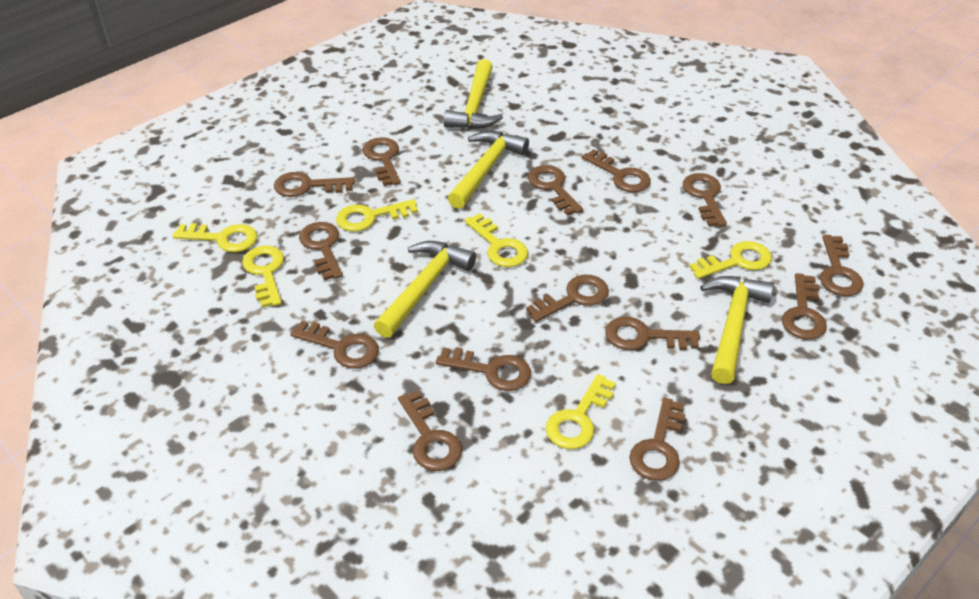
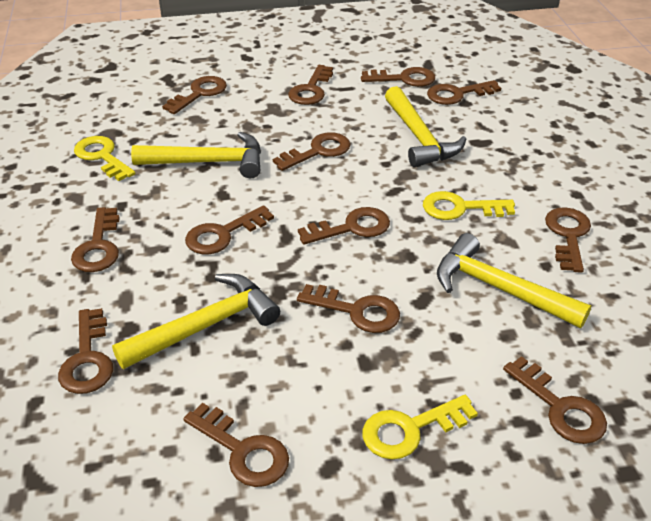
brown key: [274,172,354,197] [290,321,379,369] [299,222,343,280] [363,137,401,186] [398,391,462,471] [436,347,531,391] [526,275,609,322] [528,165,583,216] [582,149,651,192] [605,317,700,350] [629,398,686,481] [683,173,727,226] [782,273,827,340] [820,235,864,296] = 14 -> [58,308,113,394] [71,207,119,272] [162,76,227,114] [183,403,289,487] [185,205,274,254] [273,132,351,171] [288,65,333,105] [297,284,400,333] [298,207,390,245] [361,67,435,87] [427,80,501,105] [503,356,607,444] [545,207,591,273] = 13
yellow key: [173,223,258,252] [242,246,284,308] [336,199,418,232] [465,214,528,267] [546,374,616,449] [689,241,772,279] = 6 -> [74,136,135,181] [363,395,478,459] [423,191,515,220] = 3

